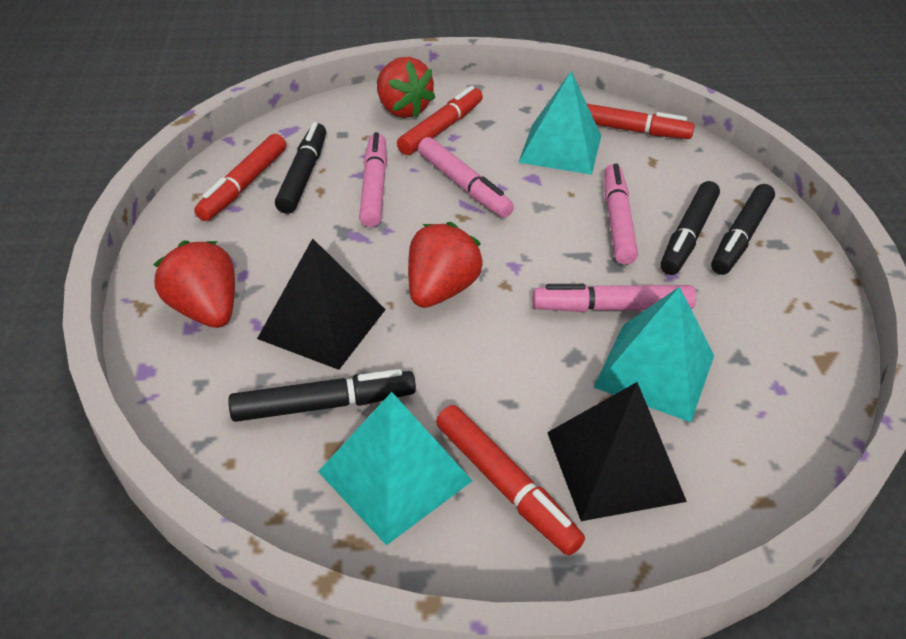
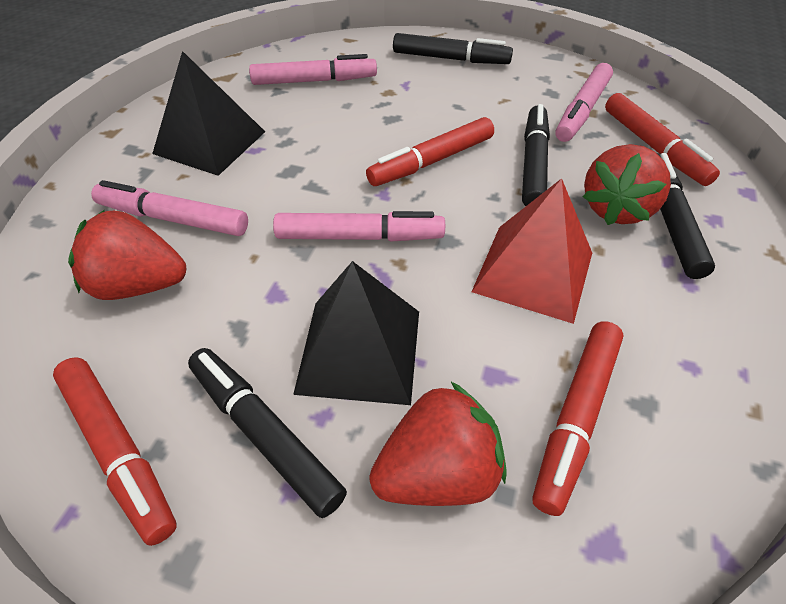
red pyramid: none = 0 -> [472,178,592,324] = 1
turquoise pyramid: [318,392,472,546] [518,71,601,175] [593,286,714,422] = 3 -> none = 0

